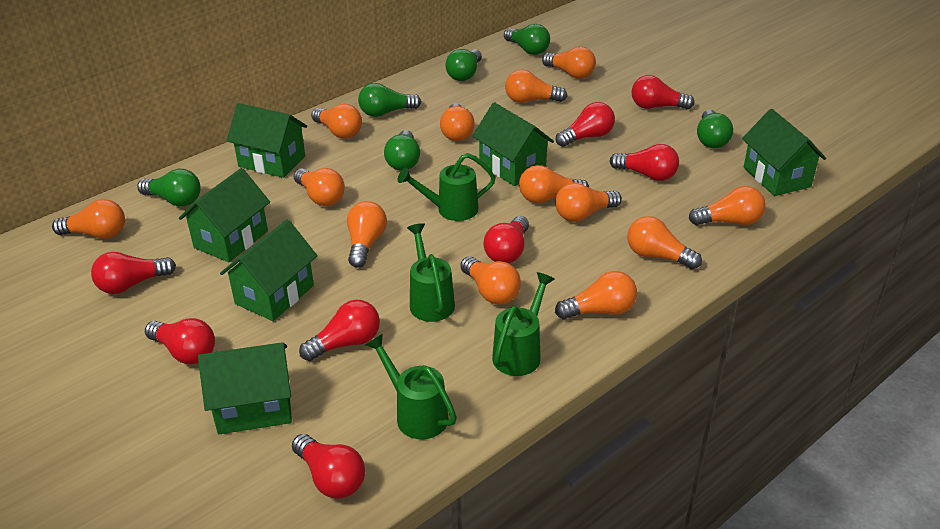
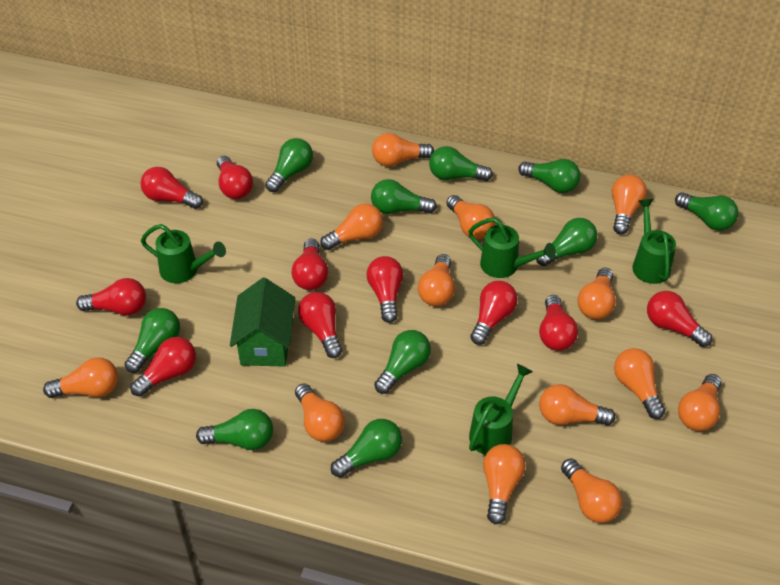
green house: [179,168,270,262] [198,342,292,434] [220,219,317,321] [227,103,307,178] [472,102,554,186] [742,109,826,196] = 6 -> [230,278,295,367] = 1
green light bulb: [137,169,200,206] [358,83,421,117] [384,130,420,171] [445,49,482,81] [504,24,550,55] [697,110,733,148] = 6 -> [125,308,180,373] [196,409,273,450] [265,138,313,192] [331,419,402,478] [371,179,437,214] [374,330,431,394] [429,146,493,181] [518,159,580,193] [536,218,597,266] [675,192,739,231] = 10
red light bulb: [91,252,176,294] [145,318,215,364] [292,434,365,499] [299,300,380,361] [484,216,529,263] [556,102,615,147] [610,144,679,181] [631,75,695,109] = 8 -> [76,278,146,316] [130,337,196,397] [140,167,203,209] [217,156,253,199] [292,238,328,290] [298,292,342,358] [366,256,403,323] [470,281,518,345] [539,295,578,351] [647,291,712,347] = 10

